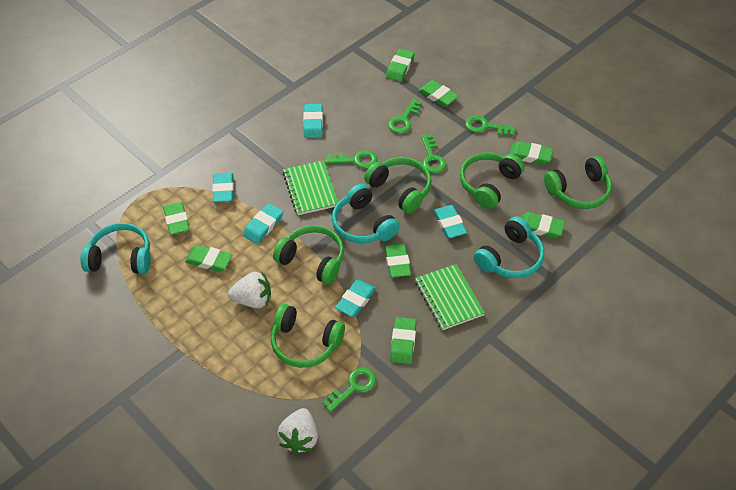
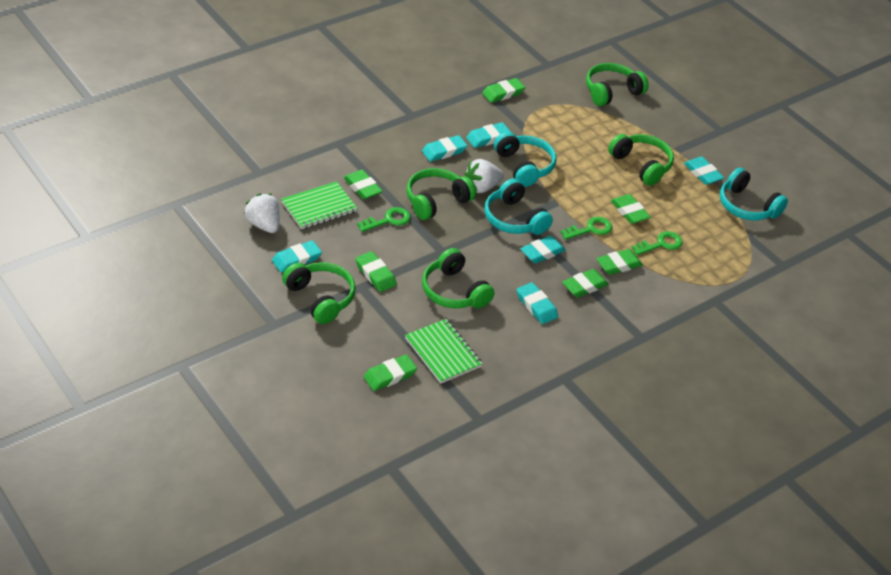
green eraser: [163,202,190,235] [185,245,233,272] [384,243,411,277] [386,49,415,82] [390,317,416,364] [418,80,459,107] [510,141,554,165] [521,212,565,238] = 8 -> [344,170,383,199] [355,251,397,292] [364,355,417,391] [482,78,525,103] [562,269,609,298] [596,249,643,275] [611,194,651,224] = 7
green key: [322,367,376,412] [325,150,377,169] [388,99,422,134] [421,134,446,173] [465,115,516,136] = 5 -> [357,207,411,232] [560,217,612,240] [631,231,683,255] = 3
turquoise eraser: [212,173,234,202] [243,203,283,244] [303,104,323,138] [335,280,376,317] [433,205,467,238] = 5 -> [272,240,322,273] [422,135,467,162] [466,122,511,148] [517,282,558,324] [520,236,566,263] [684,157,724,185] = 6

